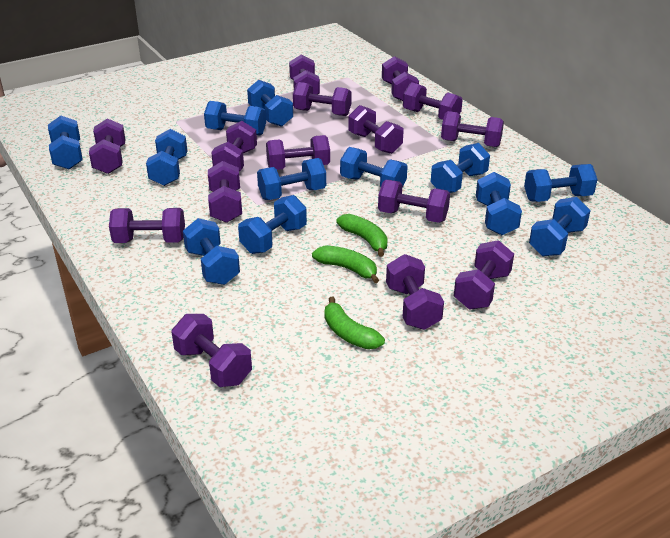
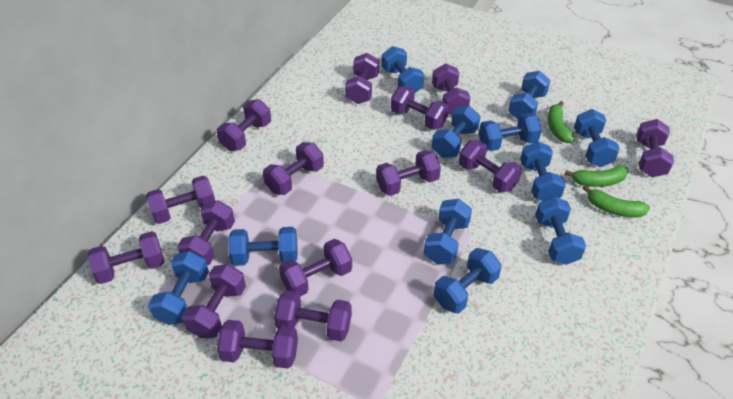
blue dumbbell: [48,116,83,169] [146,129,187,186] [183,218,240,285] [204,101,266,135] [238,195,307,254] [247,80,293,127] [257,158,326,200] [340,147,408,187] [431,143,490,193] [476,172,522,235] [524,164,598,202] [529,197,591,257] = 12 -> [148,251,209,325] [228,227,298,266] [381,46,425,93] [424,199,472,264] [432,106,481,158] [434,248,502,314] [479,113,542,151] [508,71,551,119] [520,141,566,201] [535,196,586,265] [574,109,619,167] = 11

